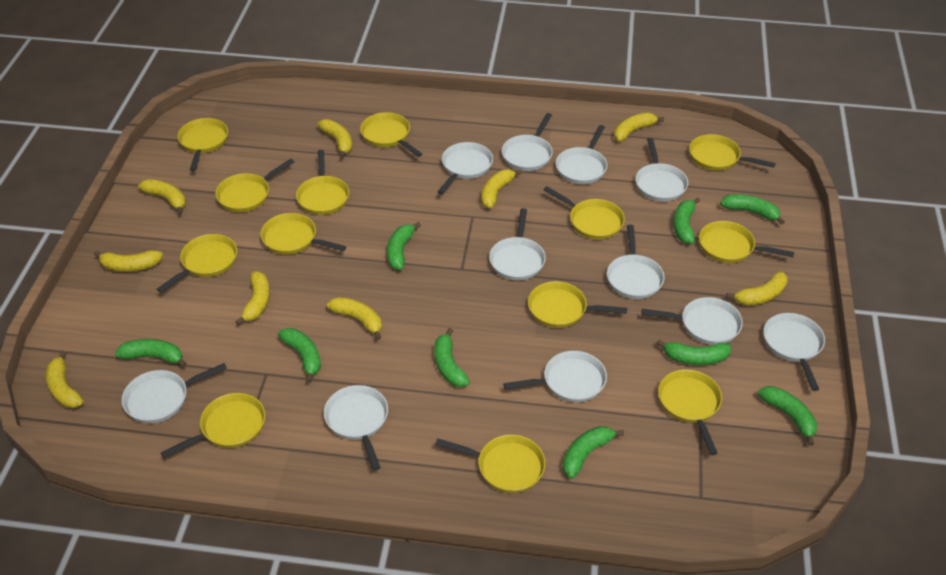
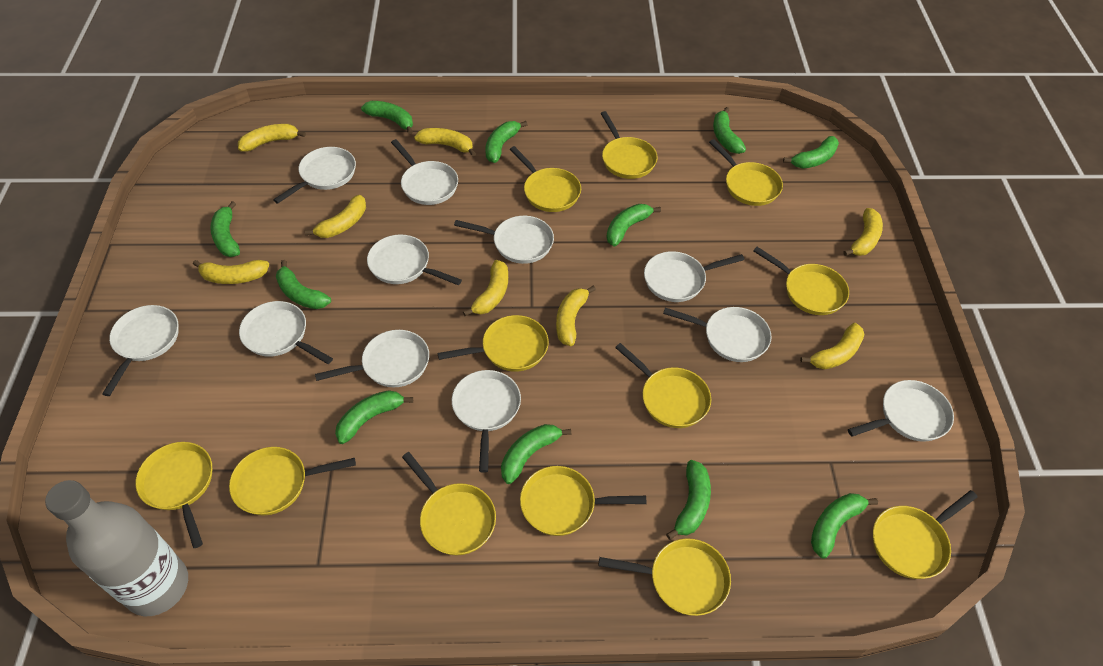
green banana: [115,339,187,368] [278,328,321,383] [387,222,421,270] [434,328,470,387] [563,426,624,479] [657,339,731,365] [673,198,700,244] [720,194,785,225] [758,386,817,446] = 9 -> [210,201,240,257] [276,260,331,309] [335,390,413,444] [361,101,413,134] [485,121,528,163] [501,424,571,484] [606,204,661,246] [666,460,711,540] [713,107,746,154] [783,136,839,168] [811,493,878,558] = 11
grey bottle: none = 0 -> [45,480,188,616] = 1
yellow banana: [46,351,84,408] [94,250,163,272] [138,179,186,214] [235,271,270,325] [318,119,352,158] [327,297,382,340] [481,169,522,209] [614,113,664,142] [726,272,788,306] = 9 -> [193,260,269,284] [238,124,306,151] [305,195,366,238] [414,128,476,157] [463,260,508,316] [556,285,596,346] [800,323,865,369] [843,208,883,256] = 8
yellow pan: [156,234,237,293] [161,393,265,459] [177,118,228,171] [215,159,294,212] [260,213,346,255] [296,150,349,215] [360,112,422,157] [435,435,545,493] [528,281,627,328] [544,186,625,240] [658,369,722,455] [689,134,776,171] [699,221,794,263] = 13 -> [135,442,212,548] [229,447,356,515] [402,452,496,555] [438,315,549,372] [510,146,581,212] [520,466,646,536] [598,538,731,616] [600,111,658,179] [615,343,711,428] [709,139,783,206] [753,247,849,315] [873,490,978,579] = 12

